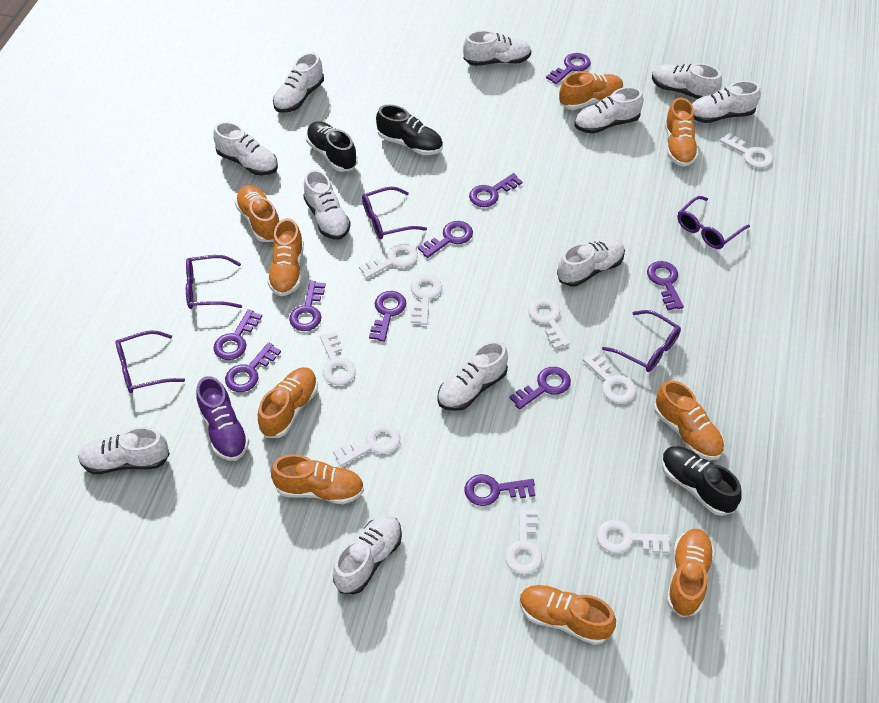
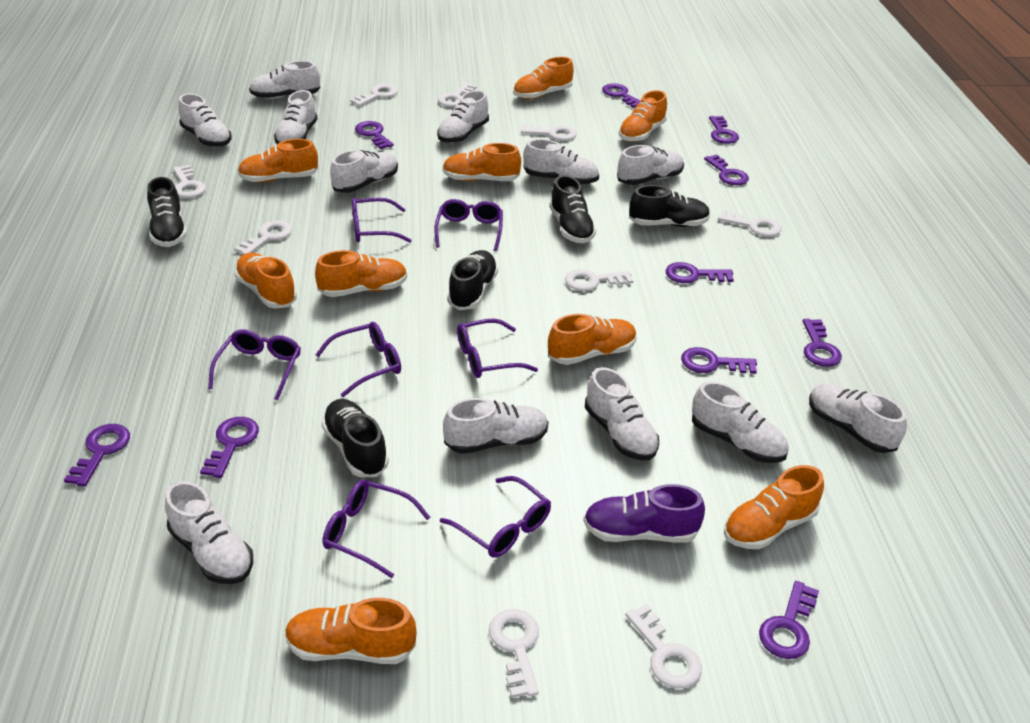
black shoe: [306,121,358,172] [376,105,443,155] [662,446,742,516] = 3 -> [147,177,187,247] [321,399,389,477] [447,250,498,310] [549,175,596,243] [629,185,710,227] = 5
purple glasses: [116,331,185,393] [186,255,242,309] [362,187,427,239] [602,310,681,372] [677,196,750,249] = 5 -> [208,329,301,401] [315,322,401,397] [323,480,430,578] [352,198,412,243] [434,199,503,251] [440,476,551,558] [457,319,538,378] = 7
white shoe: [78,427,170,474] [213,122,278,175] [273,52,324,113] [303,169,351,239] [333,515,402,594] [437,341,508,411] [463,30,531,66] [557,238,625,286] [574,87,644,134] [652,63,722,99] [692,81,761,123] = 11 -> [165,481,253,584] [178,94,232,147] [249,61,320,99] [274,90,318,144] [330,150,398,193] [437,90,489,143] [443,398,549,454] [523,139,599,185] [585,367,659,460] [617,145,684,185] [692,381,789,463] [809,383,907,453] = 12

